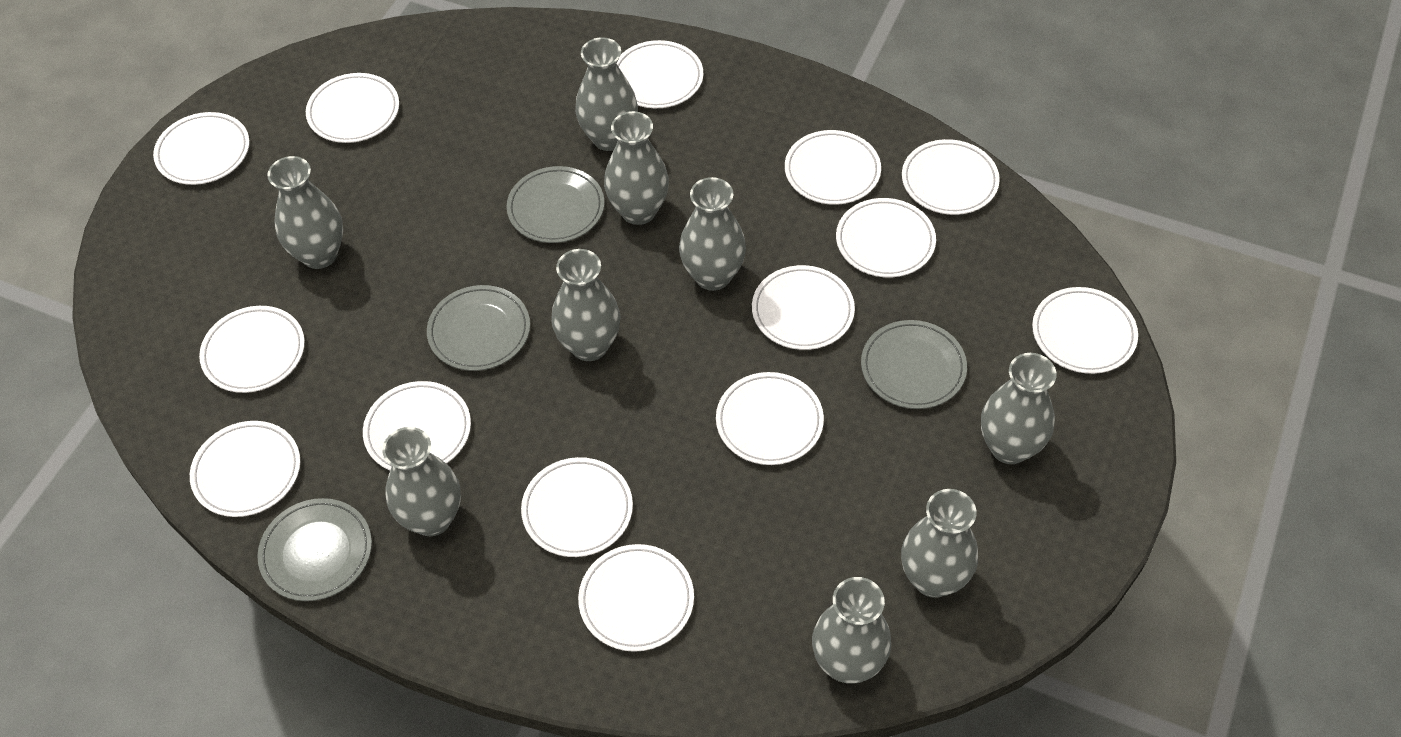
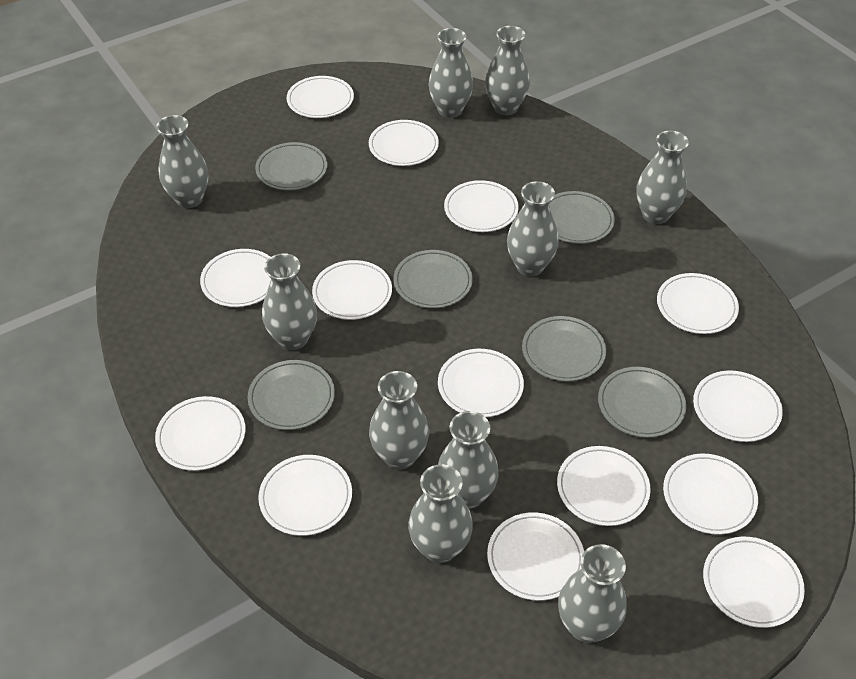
grey plate: [257,498,372,601] [427,285,530,371] [507,166,604,243] [861,320,967,409] = 4 -> [248,360,335,430] [255,142,327,190] [393,250,473,308] [522,316,606,381] [549,191,615,244] [598,367,686,438] = 6
grey vase: [267,156,343,269] [383,427,461,536] [551,249,620,361] [575,37,638,151] [604,111,669,225] [679,177,746,291] [812,577,891,684] [901,489,978,598] [981,353,1057,464] = 9 -> [156,115,208,208] [262,253,317,350] [369,371,429,469] [408,464,473,563] [428,28,473,118] [438,411,499,510] [485,26,530,115] [507,181,559,276] [558,544,627,643] [636,131,689,224] = 10

